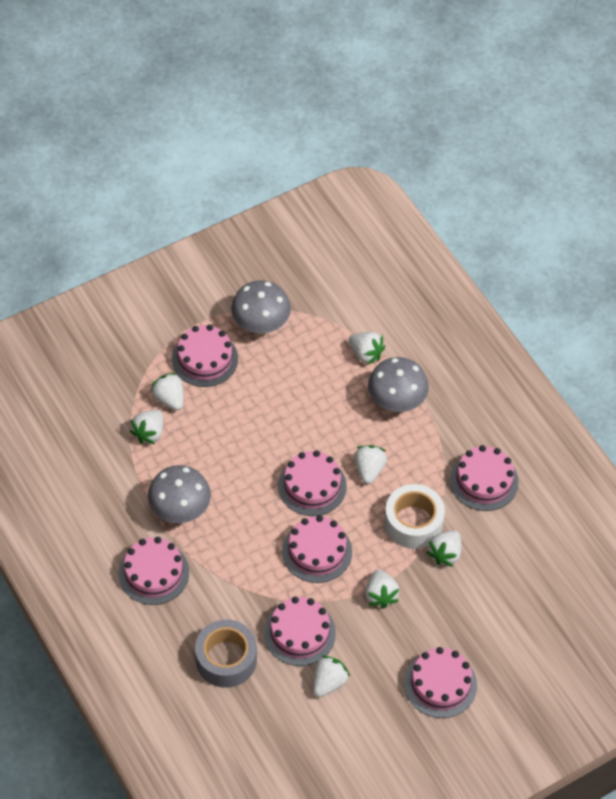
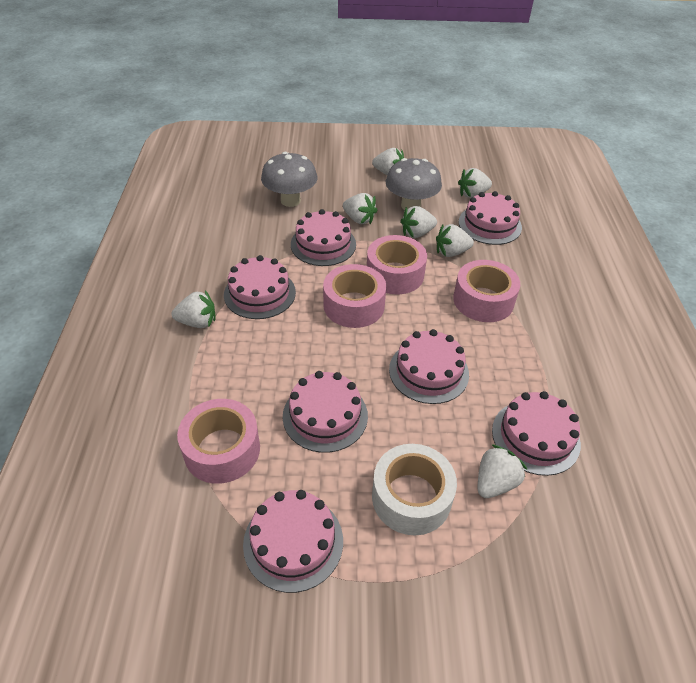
grey mushroom: [148,465,211,523] [231,280,291,334] [368,357,429,412] = 3 -> [261,152,317,207] [386,158,442,210] = 2
grey tape: [195,620,257,688] = 1 -> none = 0
pink tape: none = 0 -> [177,399,260,484] [323,264,386,328] [367,235,427,294] [453,260,520,322] = 4

